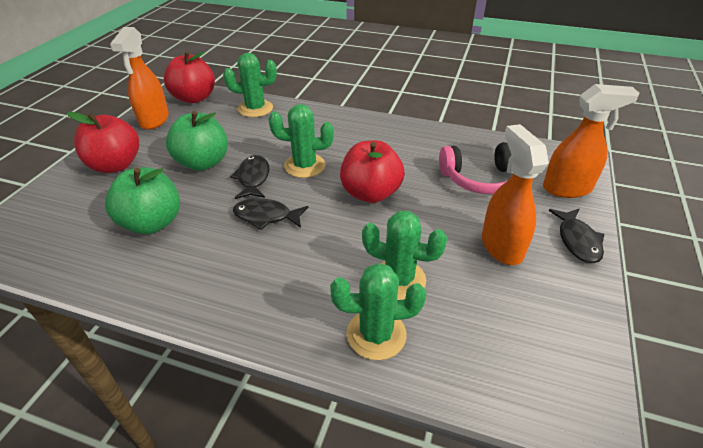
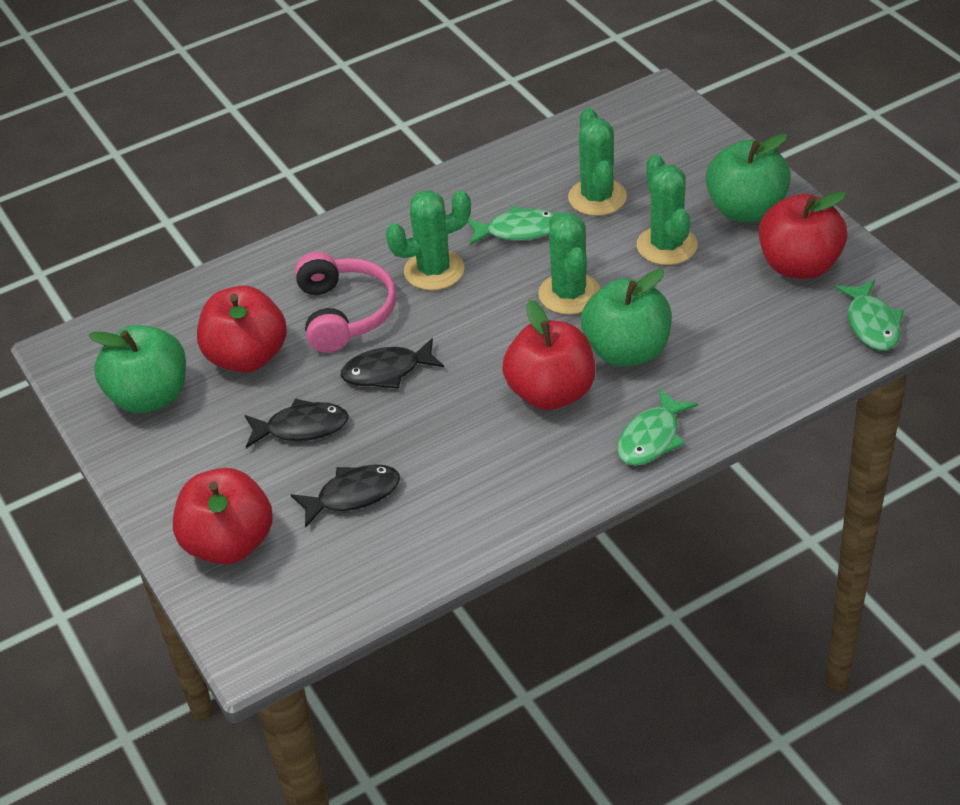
green apple: [105,167,180,234] [166,111,228,171] = 2 -> [89,325,186,413] [581,269,672,366] [705,134,791,222] = 3
green fish: none = 0 -> [468,206,554,245] [617,388,698,466] [835,279,904,350] = 3
orange spray bottle: [110,27,169,130] [482,124,549,265] [543,84,640,198] = 3 -> none = 0
red apple: [67,112,139,173] [164,51,215,103] [340,140,405,203] = 3 -> [173,468,273,564] [197,286,287,373] [502,300,595,410] [759,192,847,279] = 4

